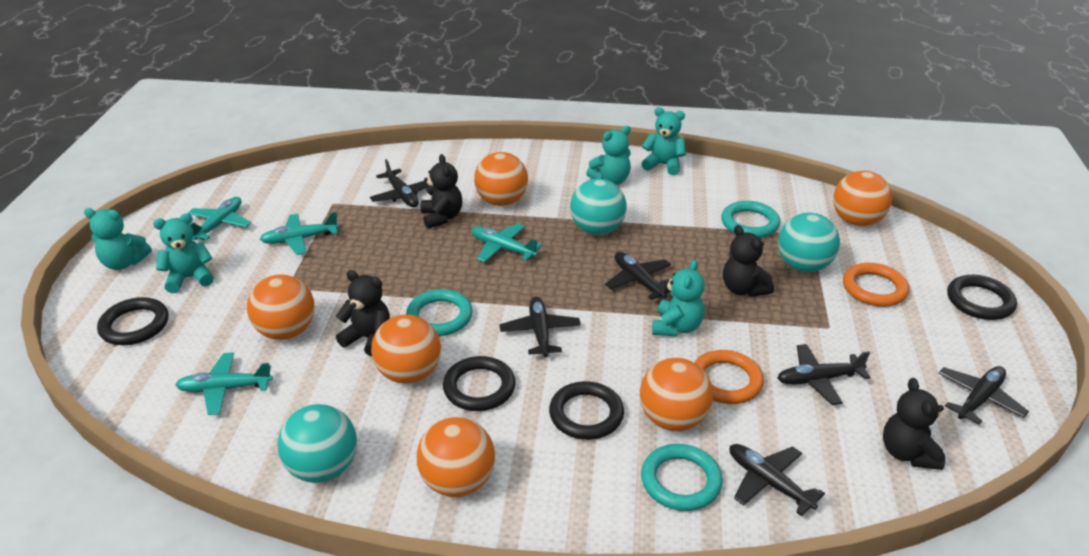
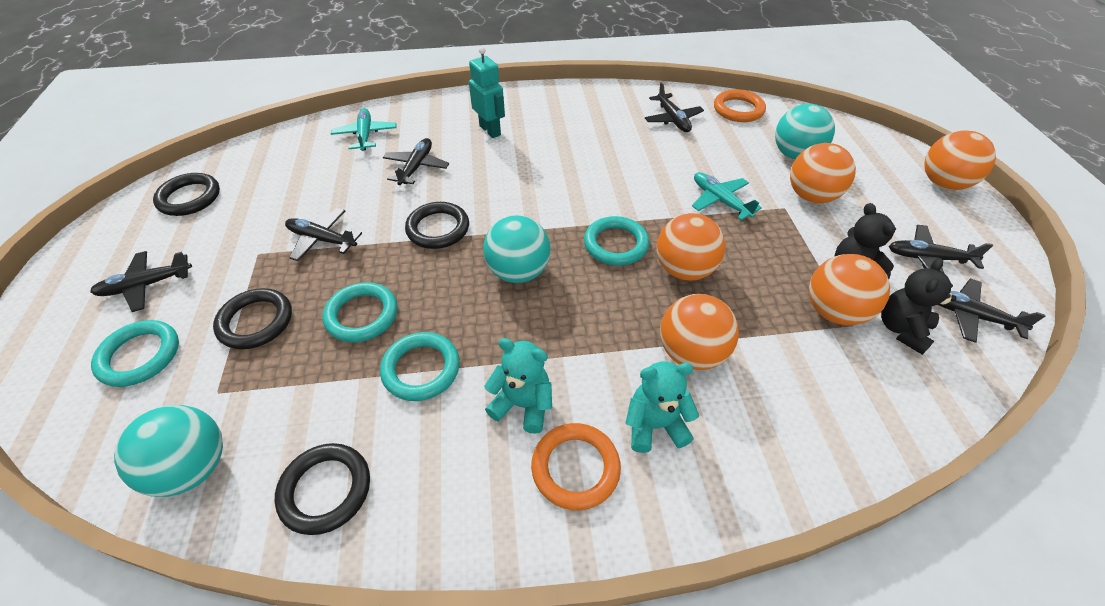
black teddy bear: [336,270,390,356] [421,154,462,229] [723,225,774,297] [883,378,945,470] = 4 -> [834,203,896,279] [881,258,957,355] = 2
orange ball: [247,275,315,340] [371,314,441,384] [417,417,495,497] [474,152,528,206] [640,358,713,431] [833,171,892,226] = 6 -> [657,213,726,281] [660,294,739,370] [790,143,856,203] [809,254,890,326] [924,131,996,190] = 5
turquoise plane: [175,352,273,415] [188,197,251,240] [260,212,339,255] [472,223,542,262] = 4 -> [331,108,396,151] [692,172,762,220] = 2
turquoise ring: [406,289,473,336] [641,444,723,511] [721,201,780,238] = 3 -> [91,320,179,387] [323,282,397,342] [380,332,460,401] [584,216,649,266] = 4
turquoise robot: none = 0 -> [469,47,505,138] = 1
turquoise teddy bear: [84,208,152,270] [153,213,214,293] [586,126,631,185] [641,107,686,175] [652,260,705,336] = 5 -> [484,338,552,434] [626,361,699,453] = 2

